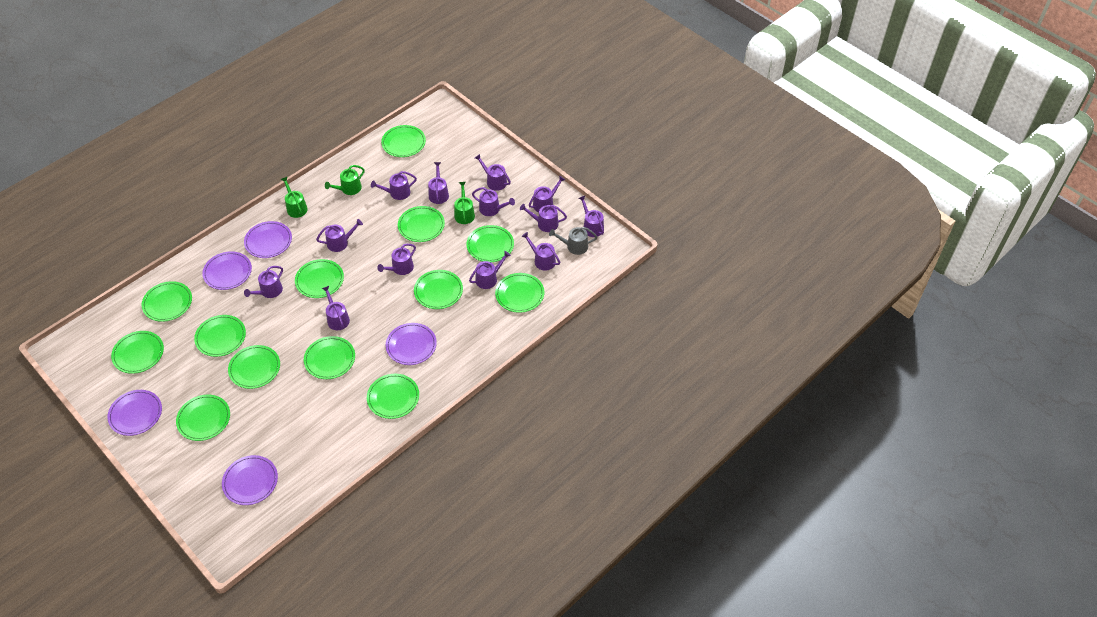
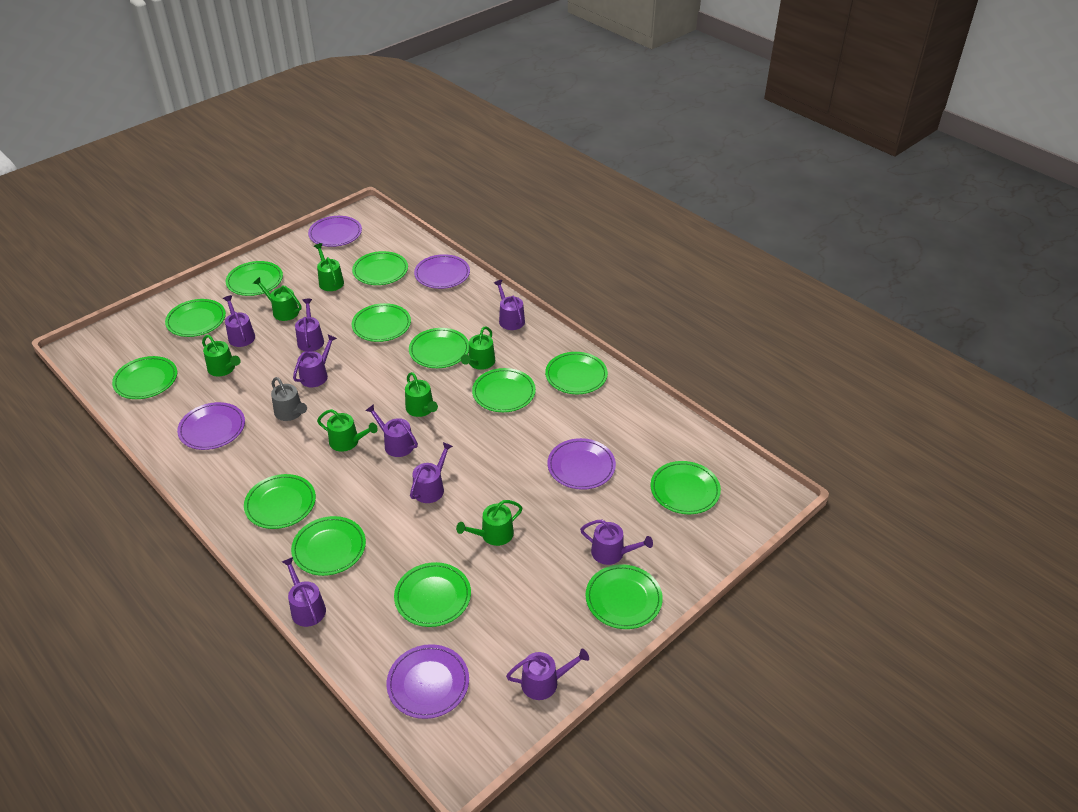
green watering can: [281,177,308,218] [325,165,365,195] [454,182,475,224] = 3 -> [202,335,241,377] [253,277,302,321] [314,243,344,291] [317,409,378,452] [405,372,438,417] [456,500,523,546] [461,326,495,370] = 7
purple watering can: [244,266,283,298] [316,219,363,252] [322,286,350,330] [371,171,417,200] [377,244,416,275] [428,162,449,204] [469,251,511,289] [472,187,515,216] [475,154,511,191] [520,204,567,232] [521,232,560,271] [529,176,565,212] [579,196,604,237] = 13 -> [223,295,255,347] [282,557,326,627] [293,334,337,387] [295,299,324,352] [365,404,418,457] [410,442,453,503] [494,280,525,330] [506,648,589,700] [580,520,653,565] = 9

